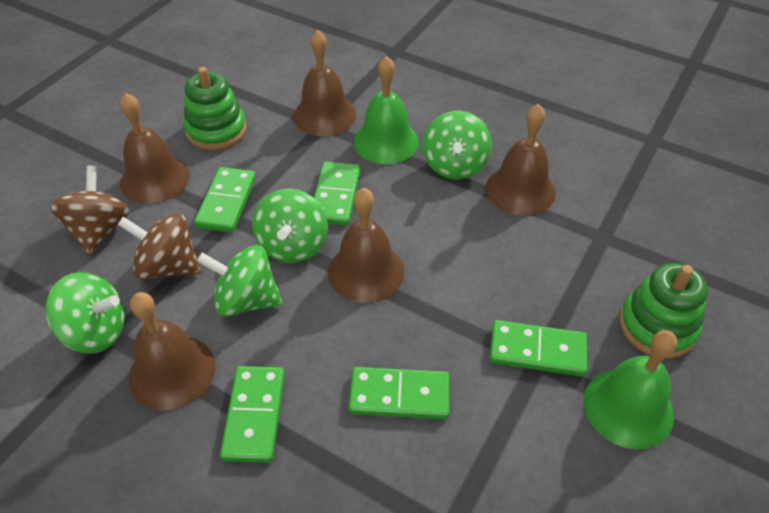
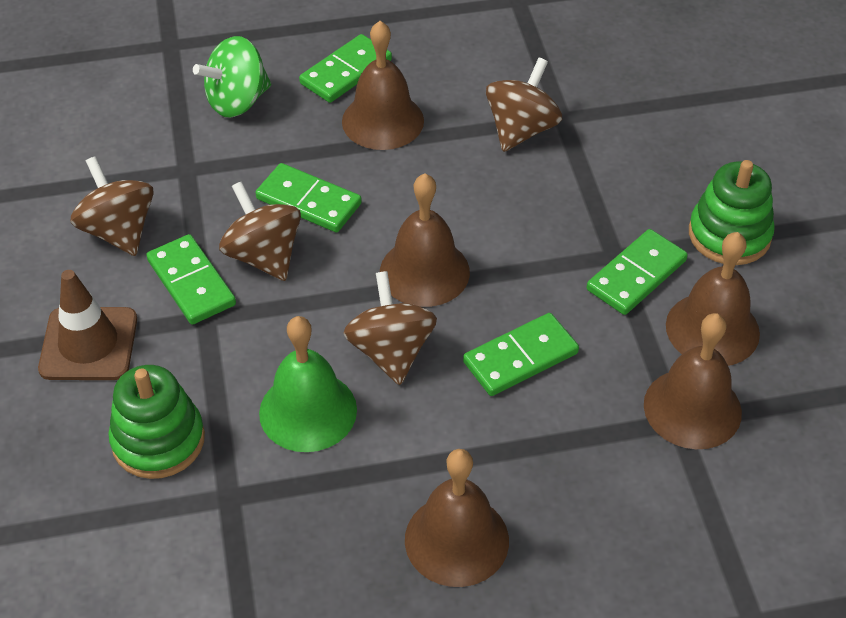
brown spinning top: [50,166,130,255] [117,214,201,280] = 2 -> [71,156,154,256] [219,181,301,281] [343,271,437,385] [486,58,562,152] = 4
brown traffic cone: none = 0 -> [38,270,137,380] = 1
green bell: [354,56,419,164] [584,330,678,449] = 2 -> [259,316,357,452] = 1
green spinning top: [45,272,125,354] [197,245,283,317] [252,189,328,263] [423,111,492,180] = 4 -> [193,36,271,118] = 1

